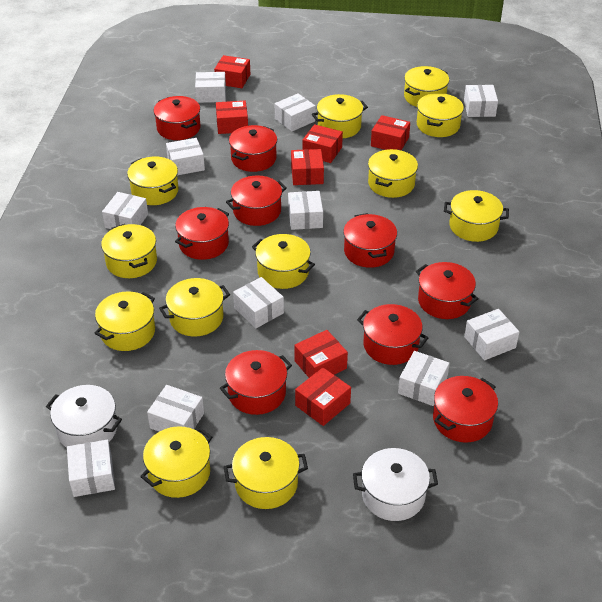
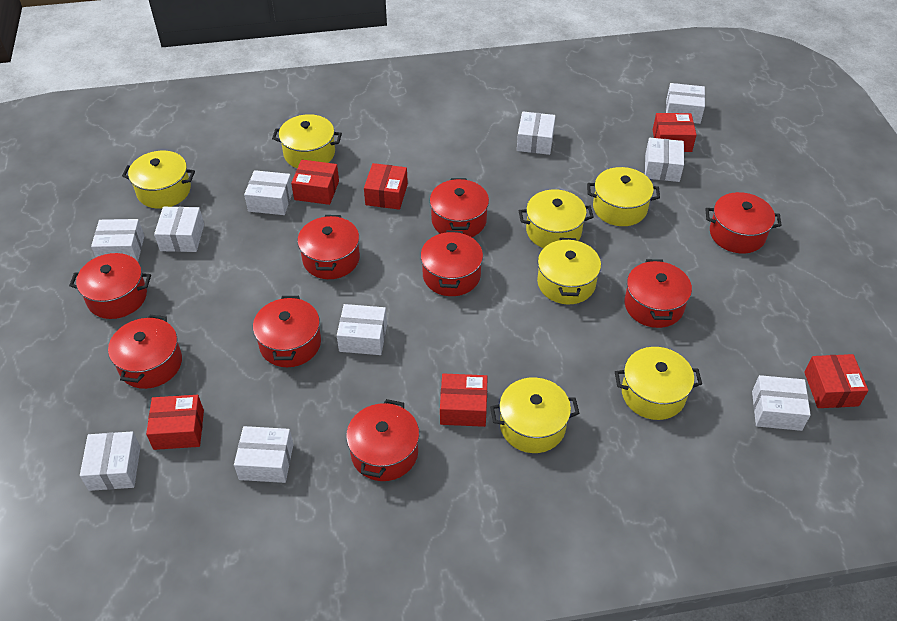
red box: [214,55,250,88] [216,101,248,134] [291,149,324,185] [294,330,348,378] [295,367,351,426] [302,124,343,163] [371,115,410,150] = 7 -> [146,395,204,450] [291,160,339,205] [364,163,408,210] [440,373,488,427] [653,113,697,152] [804,354,869,408] = 6
white box: [67,440,115,497] [102,192,148,229] [147,385,204,431] [166,138,205,175] [195,72,226,103] [233,277,284,328] [275,93,316,132] [288,191,323,230] [398,351,450,406] [464,85,498,117] [464,309,519,360] = 11 -> [80,431,141,491] [91,219,144,262] [154,207,204,252] [234,426,293,483] [244,170,293,215] [337,304,387,355] [517,111,556,155] [645,138,684,182] [666,83,705,124] [752,375,811,431] = 10
white pot: [46,385,122,448] [353,448,438,521] = 2 -> none = 0
yellow pot: [95,291,155,351] [101,224,157,278] [127,157,179,205] [140,427,212,498] [159,278,230,336] [224,437,308,509] [252,234,315,289] [312,94,368,138] [368,149,418,198] [404,66,449,107] [417,93,464,137] [444,190,509,242] = 12 -> [122,151,195,209] [272,114,342,168] [490,377,579,453] [519,189,594,248] [537,238,601,304] [587,167,660,226] [615,347,702,420] = 7

